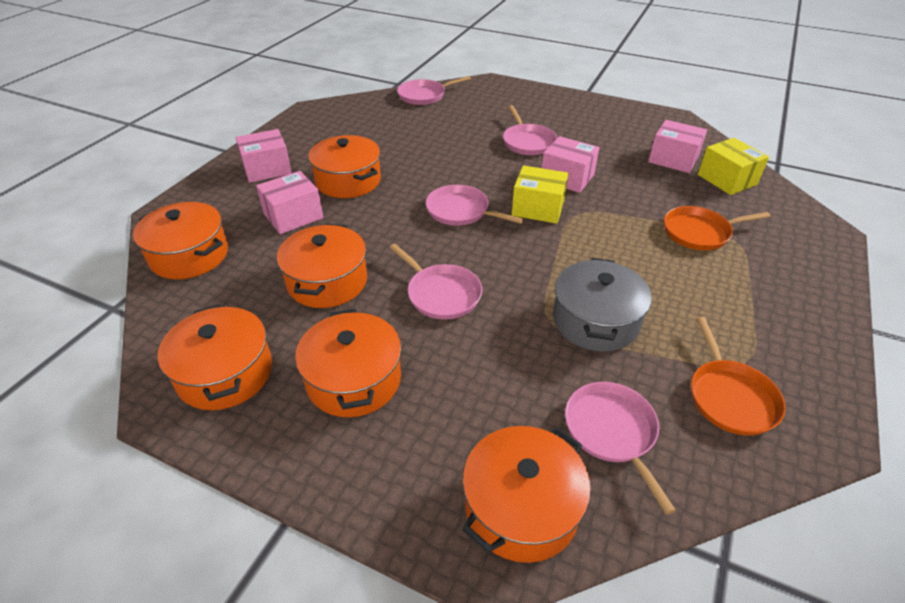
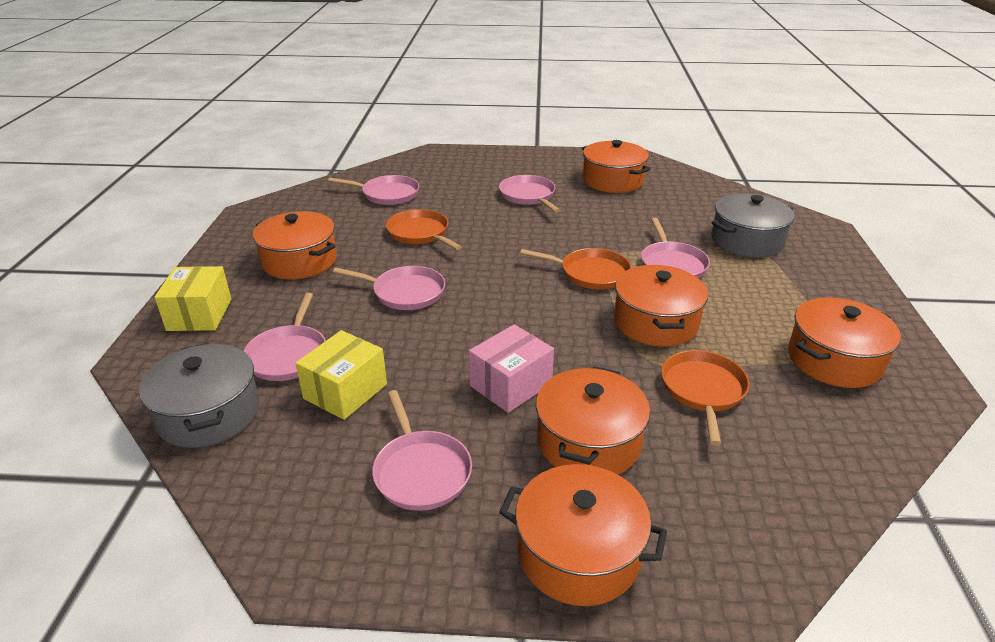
grey pot: [553,258,652,352] = 1 -> [139,343,259,448] [712,193,794,257] = 2
orange pan: [664,206,770,250] [691,317,786,436] = 2 -> [386,209,462,250] [520,248,632,289] [661,350,750,446] = 3
pink box: [236,129,292,183] [256,171,323,234] [542,136,599,193] [648,120,707,173] = 4 -> [469,324,554,413] = 1
pink pan: [389,244,482,320] [397,76,471,105] [425,185,523,226] [503,105,557,155] [565,382,676,514] = 5 -> [244,293,326,381] [328,175,419,205] [333,266,445,310] [372,390,472,511] [499,175,560,213] [641,218,710,278] = 6

